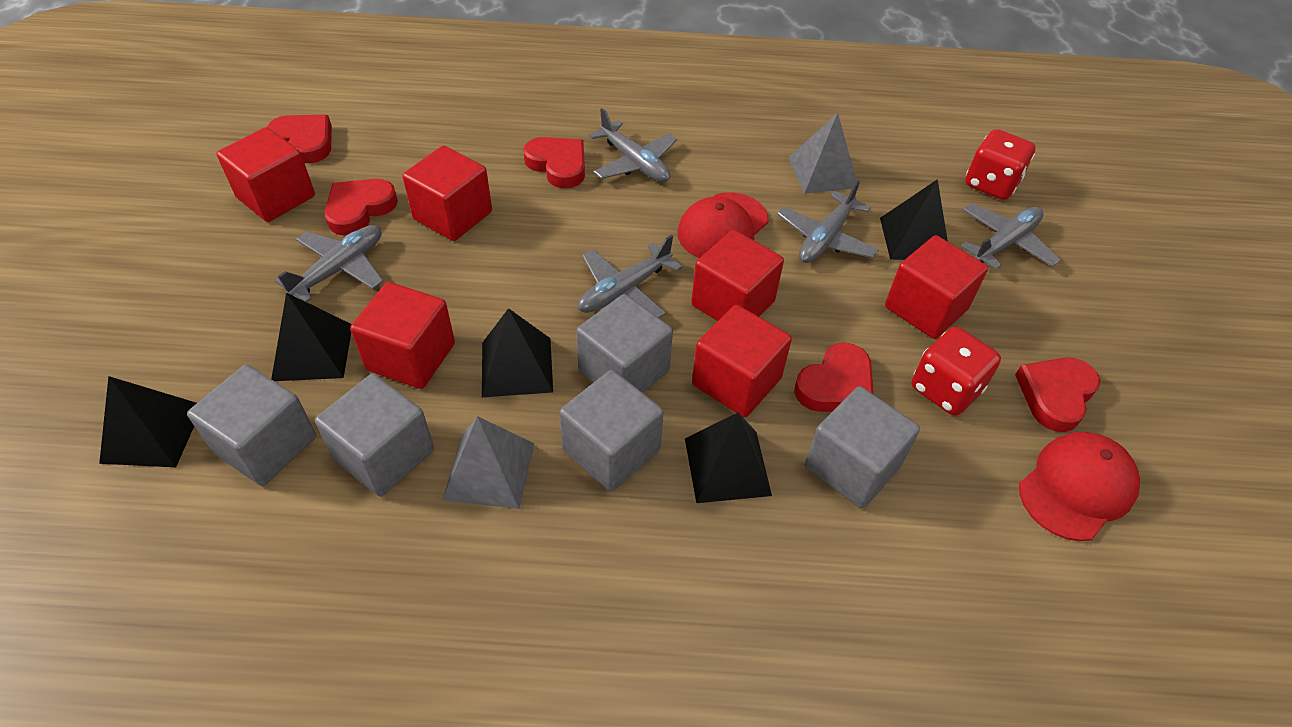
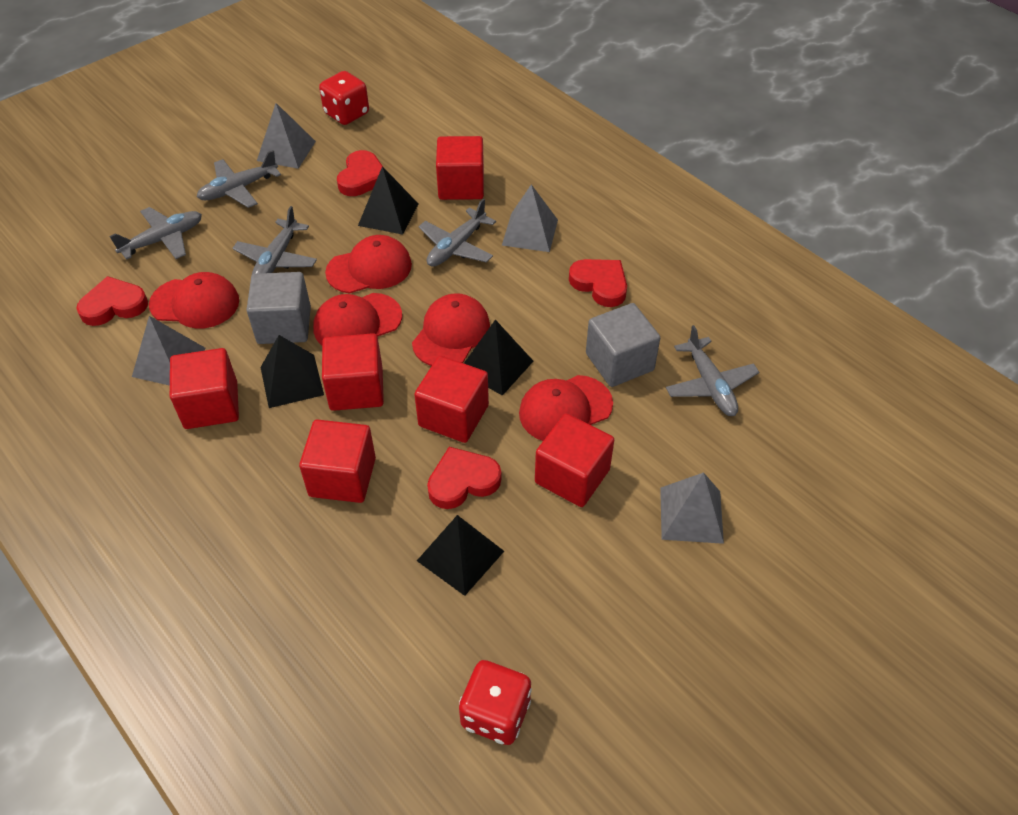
black pyramid: [99,376,197,467] [271,292,352,381] [482,308,553,397] [685,412,772,503] [880,179,948,260] = 5 -> [260,335,324,408] [358,166,419,235] [417,515,504,596] [464,320,533,396] = 4
grey cube: [187,365,316,486] [315,374,434,497] [559,370,664,491] [576,294,673,393] [805,386,920,508] = 5 -> [247,272,311,344] [586,303,660,387] = 2
grey pyramid: [442,416,535,509] [788,113,859,194] = 2 -> [132,316,206,386] [257,103,316,169] [502,184,558,252] [660,472,724,544] = 4
red cap: [678,192,769,258] [1019,432,1140,541] = 2 -> [149,272,239,329] [313,293,402,345] [325,235,412,294] [412,293,490,366] [519,375,613,441] = 5
red heart: [267,115,332,163] [324,179,398,236] [523,137,585,188] [794,343,873,412] [1015,357,1100,432] = 5 -> [76,276,148,326] [337,150,382,196] [427,447,501,509] [569,259,627,307] = 4

